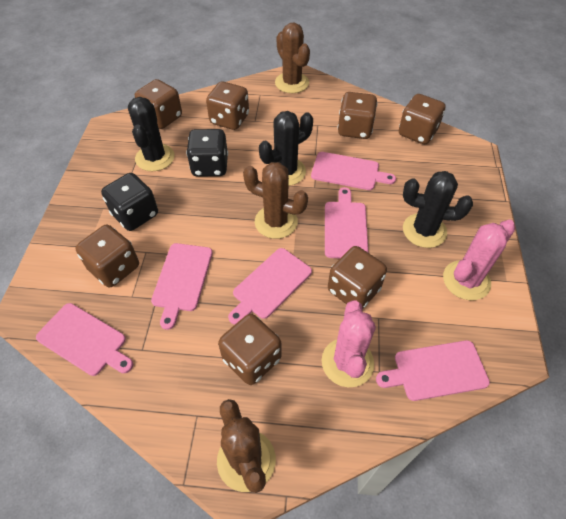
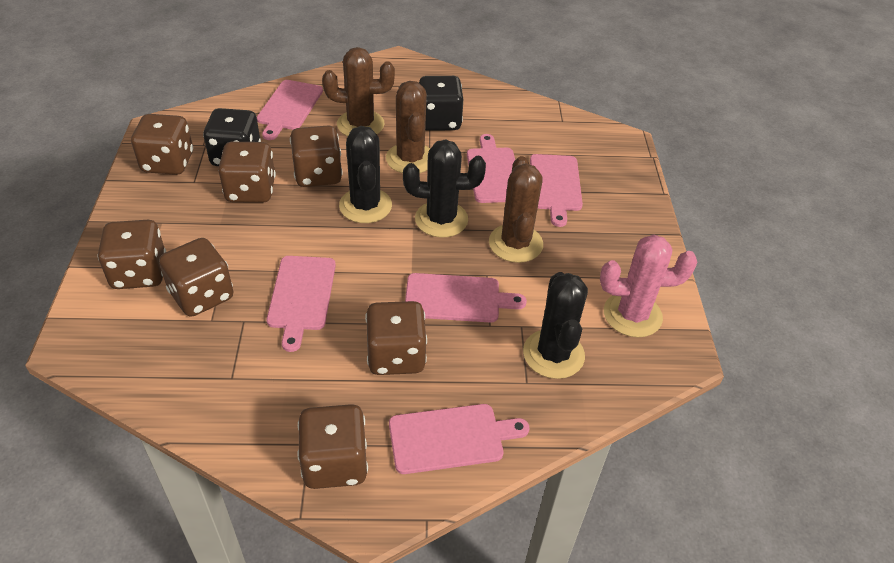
pink cactus: [322,300,376,387] [443,220,516,300] = 2 -> [600,235,697,337] = 1

